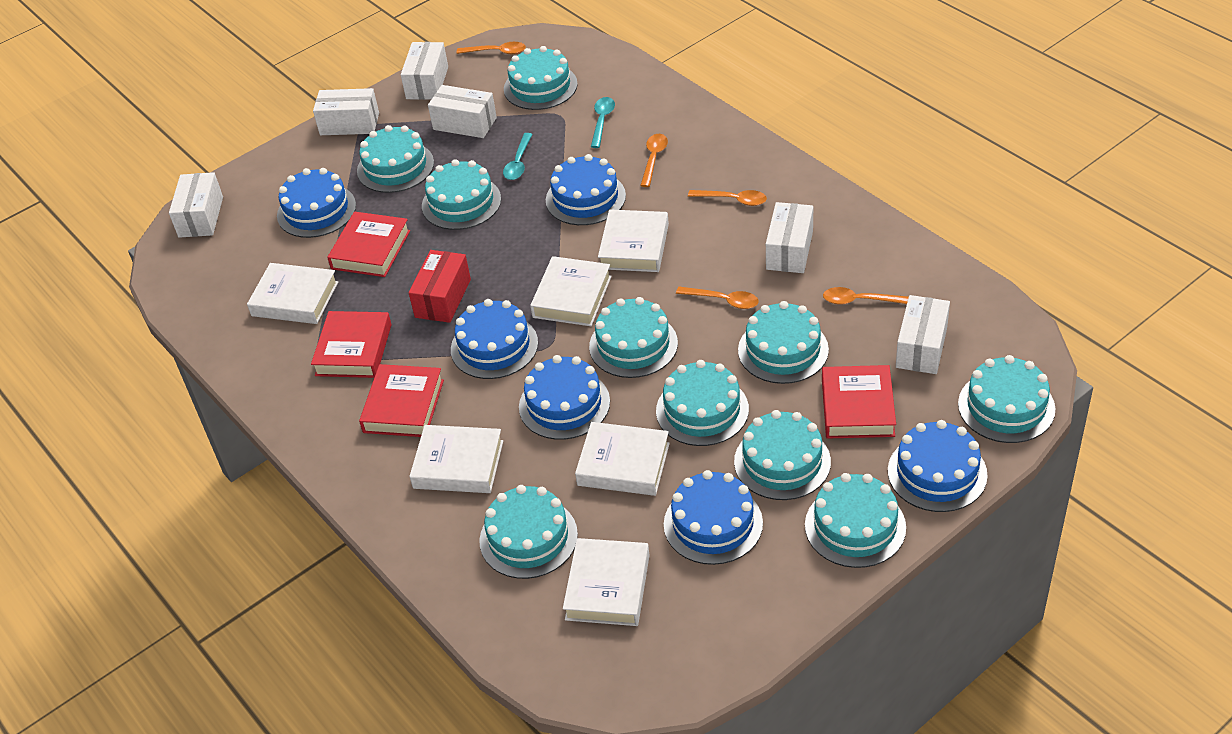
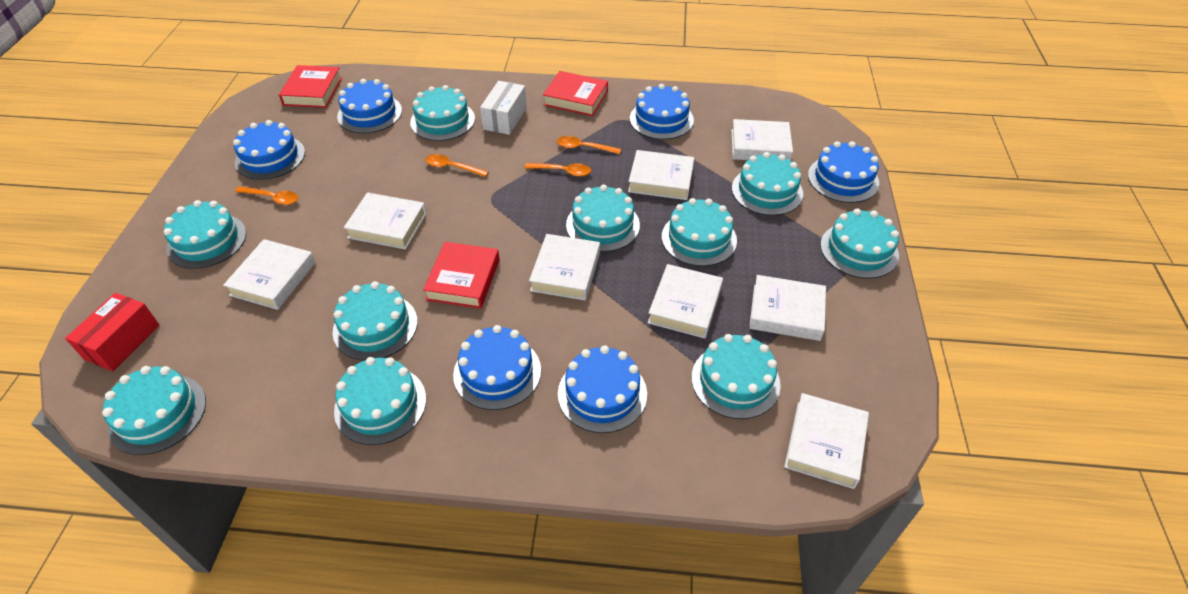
orange spoon: [457,42,526,54] [640,134,668,187] [676,287,759,309] [688,190,767,206] [823,287,909,305] = 5 -> [235,186,298,205] [425,154,489,177] [525,163,591,177] [557,136,621,154] = 4
red book: [311,311,392,378] [327,212,410,277] [359,364,444,437] [822,365,896,439] = 4 -> [279,65,342,108] [423,242,500,309] [543,71,608,116] = 3
turquoise spoon: [503,133,533,180] [591,97,615,148] = 2 -> none = 0
white book: [247,263,338,324] [409,425,503,493] [530,256,612,326] [563,538,650,626] [575,422,670,496] [598,209,669,272] = 6 -> [223,239,316,310] [344,193,427,249] [529,234,600,300] [628,150,694,200] [648,264,723,339] [731,119,793,161] [749,275,826,341] [784,393,869,489] = 8
white box: [169,172,223,238] [313,88,379,135] [401,42,448,100] [428,85,497,138] [766,202,813,273] [896,295,950,374] = 6 -> [480,81,527,135] = 1

